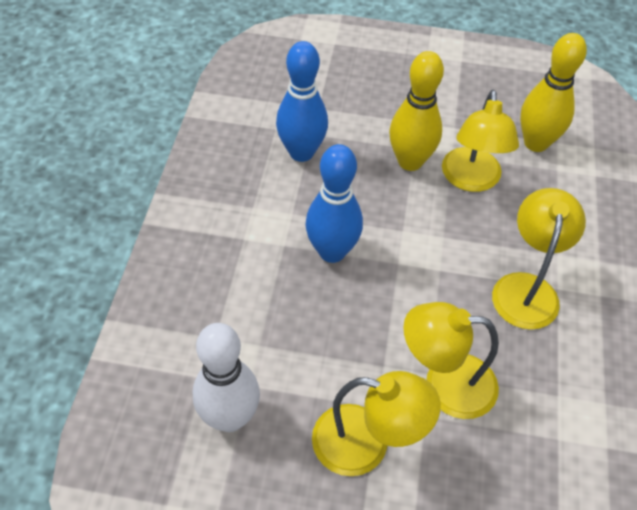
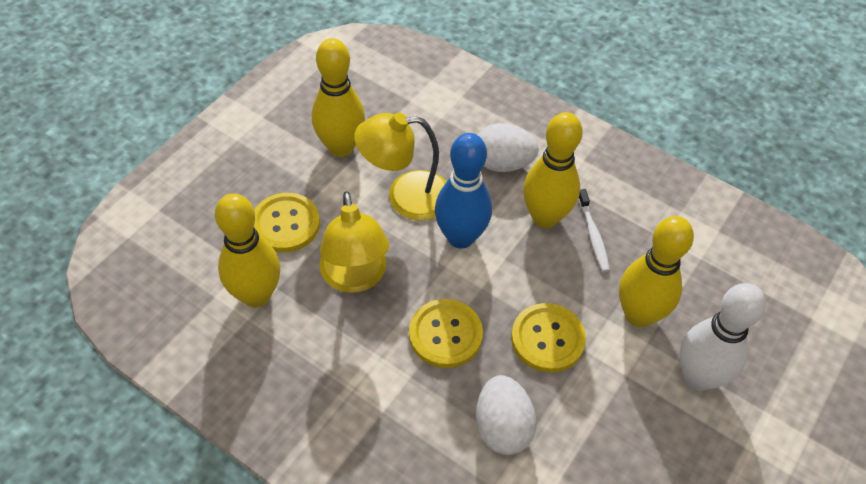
blue bowling pin: [276,41,328,162] [305,144,363,263] = 2 -> [435,133,492,249] = 1
white egg: none = 0 -> [476,375,537,455] [478,123,539,172] = 2
white toothbrush: none = 0 -> [578,189,610,272] = 1
yellow bowling pin: [389,51,444,171] [520,33,587,152] = 2 -> [215,193,280,308] [312,38,365,157] [523,112,583,228] [619,216,694,327] = 4
yellow button: none = 0 -> [254,193,320,252] [409,299,483,368] [511,303,586,372] = 3
yellow lamp: [312,371,441,476] [403,302,499,419] [442,90,519,192] [492,188,586,330] = 4 -> [320,191,389,293] [354,112,447,220] = 2

